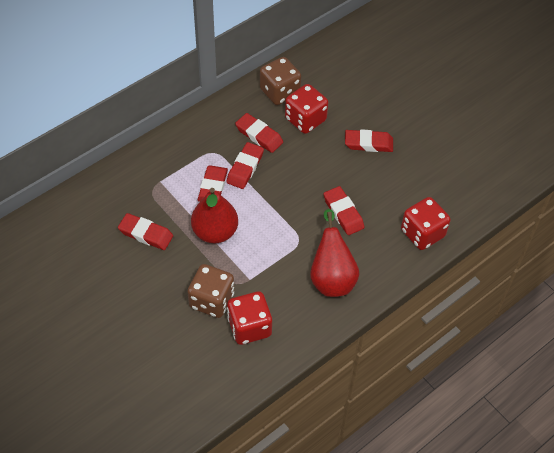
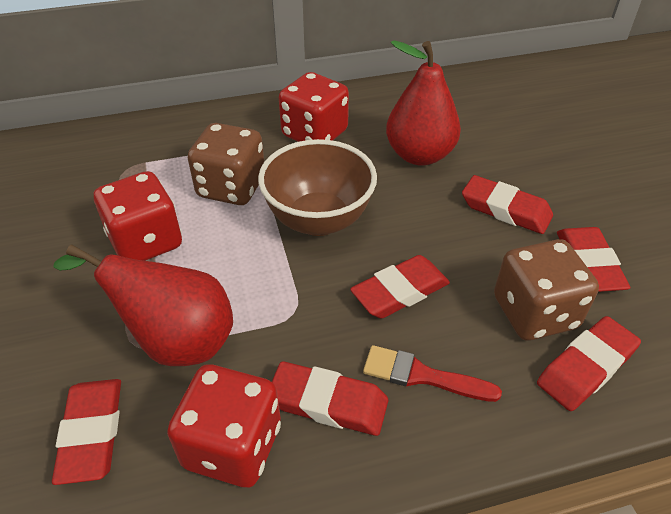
brown bowl: none = 0 -> [258,139,377,236] = 1
red brush: none = 0 -> [363,345,502,402] = 1

